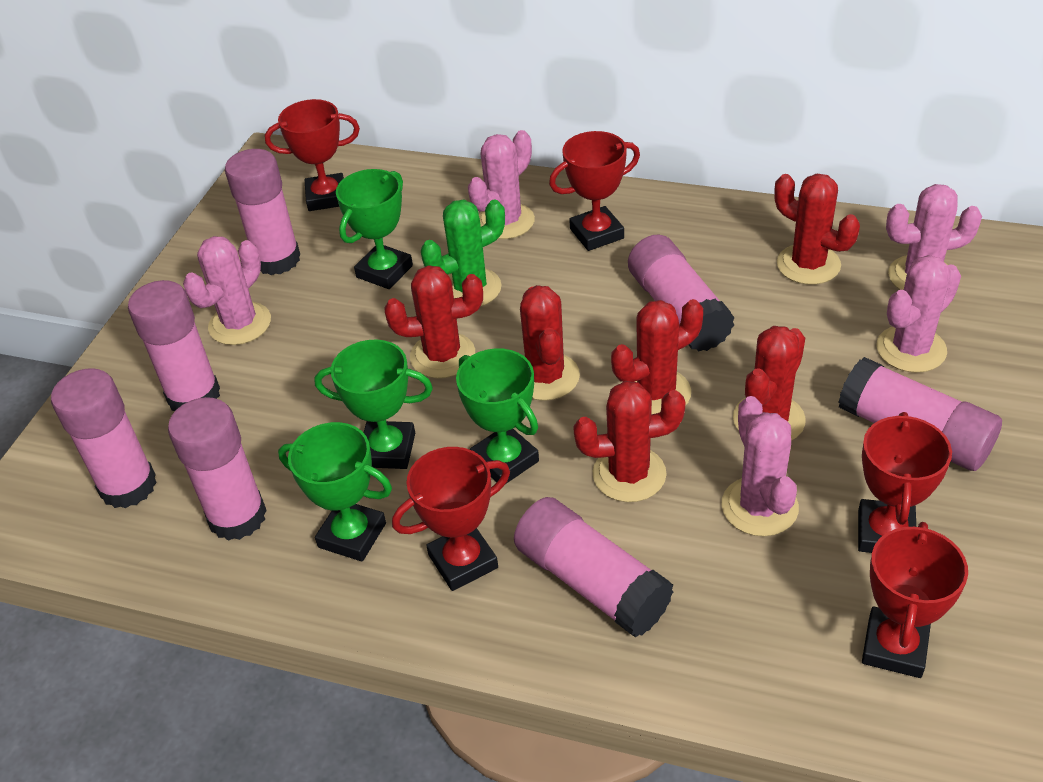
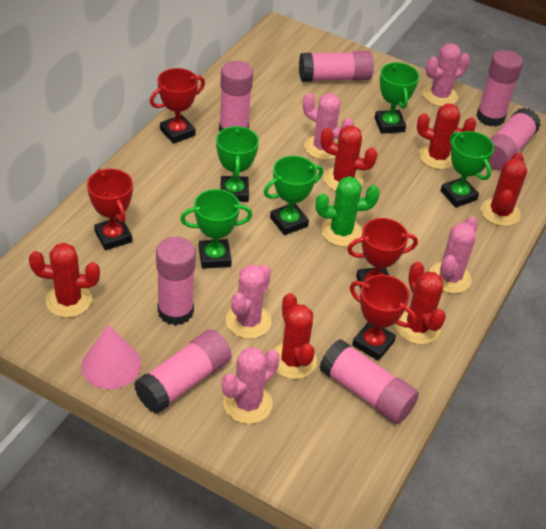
green trophy: [278,422,392,562] [314,340,433,469] [336,169,413,289] [456,348,539,484] = 4 -> [180,189,252,269] [216,126,259,202] [263,156,323,235] [375,62,419,134] [440,131,494,207] = 5
pink cone: none = 0 -> [81,325,141,389] = 1
red trophy: [265,99,360,211] [392,447,510,591] [549,131,640,251] [858,412,952,553] [862,522,968,678] = 5 -> [87,169,133,250] [150,68,205,144] [347,218,418,289] [350,275,416,361] = 4

